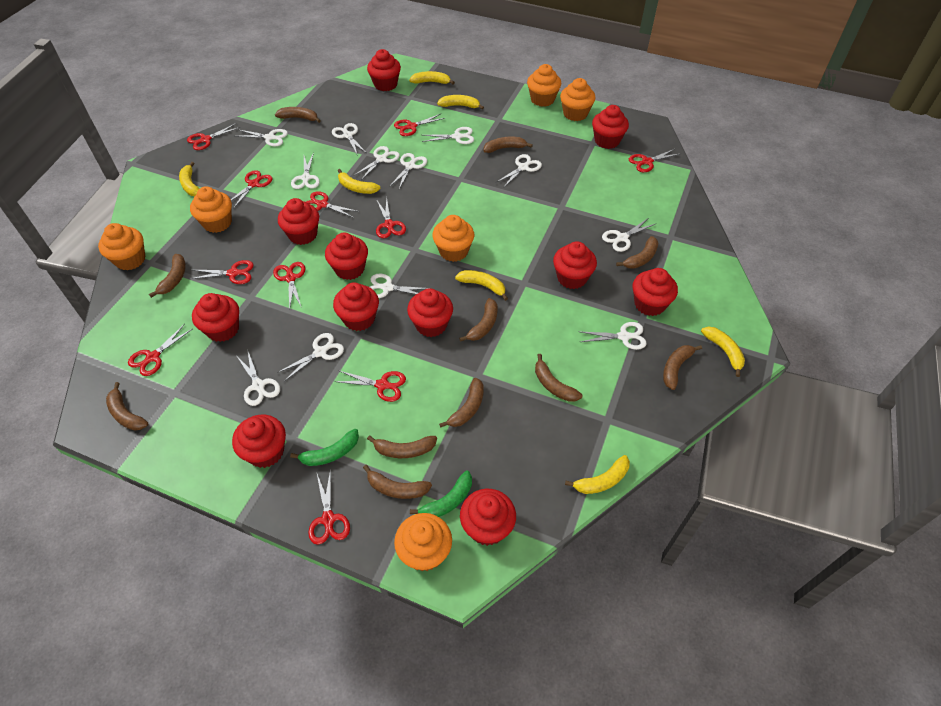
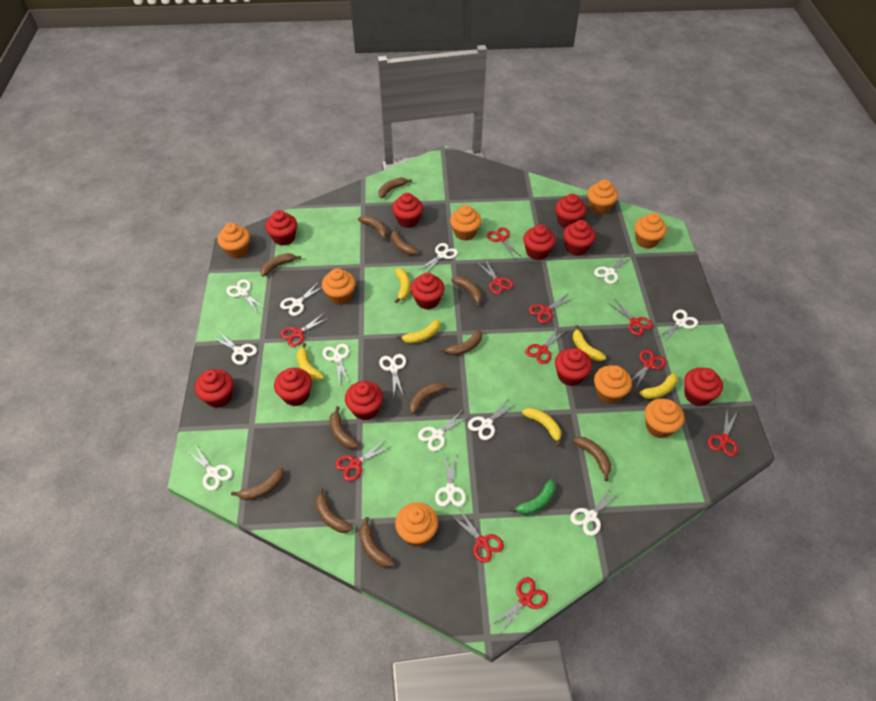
brown banana: [106,382,148,431] [149,254,186,298] [275,107,321,123] [363,465,432,499] [367,435,437,458] [439,378,484,428] [459,298,498,342] [484,136,533,153] [535,354,582,402] [616,236,658,269] [663,345,702,390] = 11 -> [231,467,284,501] [260,253,301,277] [315,488,353,533] [330,406,359,449] [358,215,387,241] [359,517,395,568] [379,177,412,198] [391,227,419,255] [409,382,451,414] [440,330,482,356] [451,276,482,307] [573,437,611,481] = 12
green banana: [290,429,359,466] [410,471,472,517] = 2 -> [509,479,556,515] = 1
orange cupcake: [98,223,146,270] [190,186,232,233] [394,513,452,571] [432,215,474,262] [527,64,561,107] [560,78,595,121] = 6 -> [217,223,250,259] [322,268,356,305] [395,502,438,546] [450,205,481,241] [587,179,618,214] [594,365,632,404] [635,213,667,249] [645,398,684,438] = 8
white scissors: [236,129,288,146] [236,349,280,406] [277,333,344,381] [291,153,320,189] [332,123,366,156] [353,146,400,180] [370,273,428,298] [389,153,427,189] [422,127,474,144] [497,154,542,188] [578,322,647,350] [602,219,655,252] = 12 -> [188,445,232,491] [211,331,257,365] [226,279,264,312] [280,283,322,316] [323,344,350,385] [379,354,406,397] [418,411,469,451] [419,243,458,273] [435,453,466,506] [468,398,516,440] [570,487,621,536] [594,254,632,284] [656,310,698,344] = 13
yellow banana: [179,162,199,196] [338,169,380,194] [409,71,455,85] [437,95,484,110] [455,270,508,301] [565,455,630,494] [701,326,745,377] = 7 -> [297,343,324,381] [395,268,410,303] [396,320,440,344] [522,408,561,446] [573,325,606,361] [634,373,678,399] = 6

